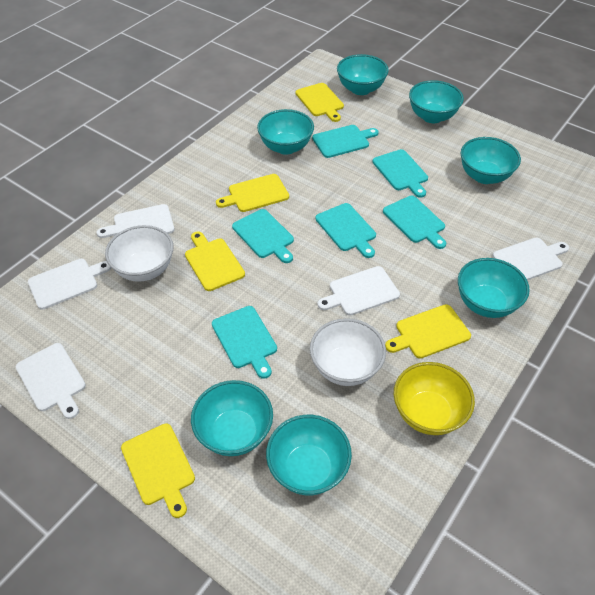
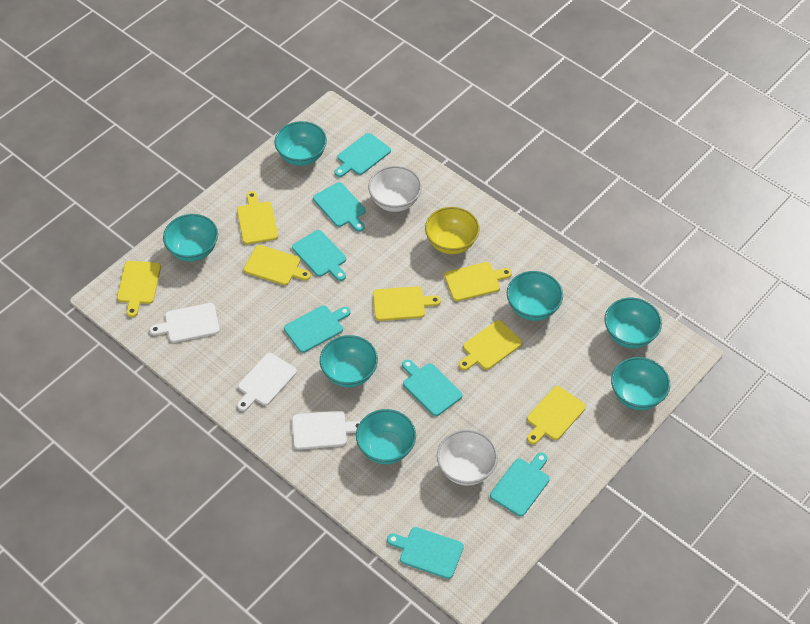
turquoise cutting board: [212,306,277,379] [232,209,294,263] [312,125,379,158] [315,203,376,258] [373,149,428,198] [383,196,446,249] = 6 -> [284,305,351,353] [292,230,346,281] [313,182,365,232] [335,133,391,177] [387,527,464,579] [402,359,463,416] [490,453,550,517] = 7
white cutting board: [16,343,86,419] [28,259,111,310] [97,204,175,238] [317,266,400,315] [493,237,569,280] = 5 -> [150,303,220,343] [237,353,297,411] [292,411,361,450] = 3
yellow cutting board: [121,423,195,518] [185,231,245,291] [216,174,289,212] [296,83,344,122] [385,304,471,359] = 5 -> [117,261,161,317] [237,191,278,244] [244,245,311,285] [373,286,441,321] [444,262,512,301] [459,320,522,370] [527,386,586,445] = 7

